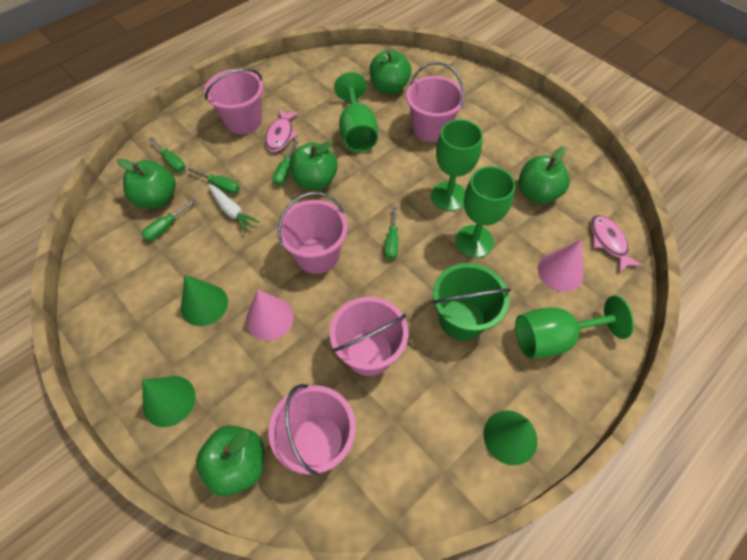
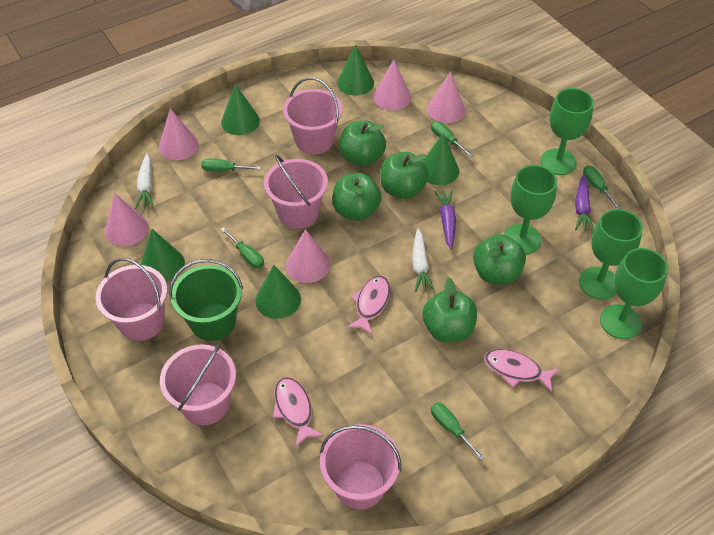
green cone: [142,376,196,427] [181,275,228,326] [483,410,537,465] = 3 -> [141,229,185,282] [221,84,260,135] [255,265,301,319] [337,45,374,95] [422,133,459,185] = 5
pink cone: [246,290,294,341] [538,239,583,292] = 2 -> [105,193,148,246] [159,108,199,160] [286,229,330,283] [374,59,411,110] [427,72,465,123] = 5
pink fish: [265,110,299,152] [591,215,642,272] = 2 -> [273,377,323,447] [347,276,391,336] [484,349,559,392] = 3
purple carrot: none = 0 -> [434,190,456,249] [575,175,594,231] = 2
white carrot: [208,184,260,233] = 1 -> [135,154,154,209] [412,229,435,292] = 2

